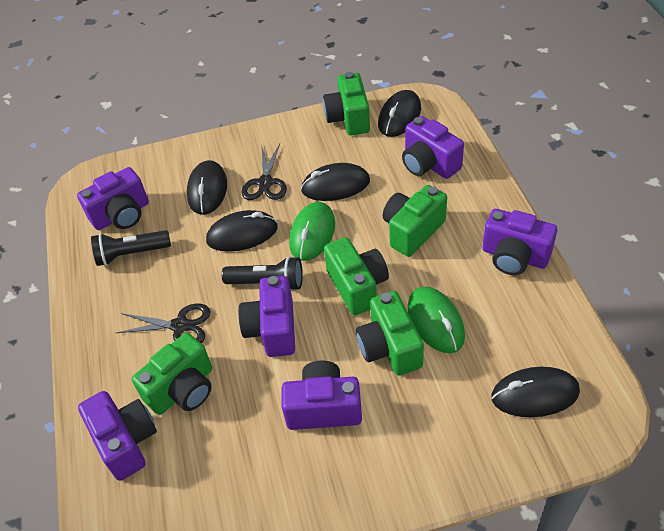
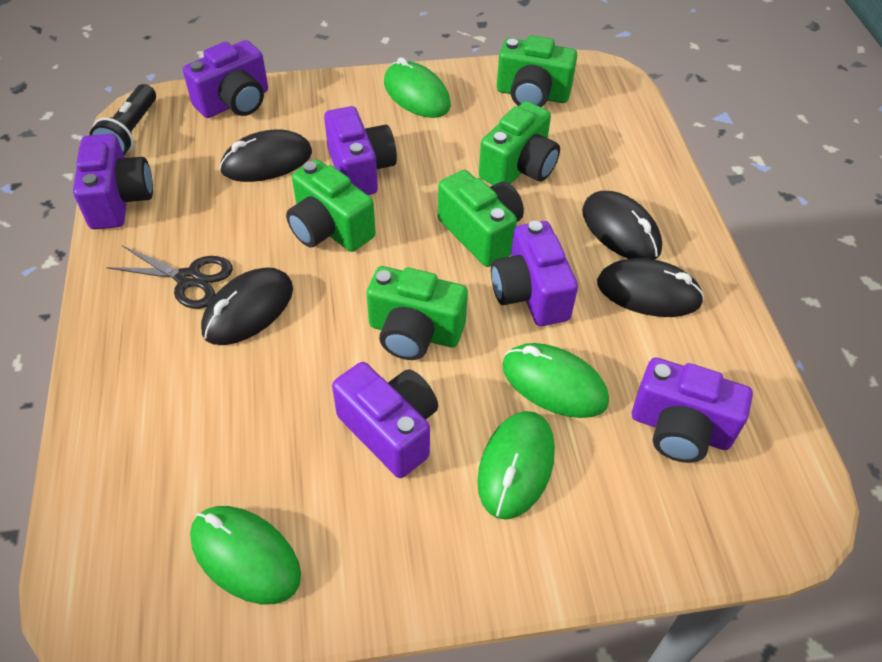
black flashlight: [91,230,171,266] [221,256,303,291] = 2 -> [89,84,156,155] = 1
black mouse: [187,160,227,215] [206,210,278,252] [301,163,370,201] [378,90,421,137] [491,367,580,417] = 5 -> [201,267,293,345] [219,129,312,182] [582,191,662,260] [597,258,704,317] = 4
black scissors: [116,304,211,344] [241,144,287,200] = 2 -> [106,246,233,309] = 1
green mouse: [289,202,335,261] [408,287,465,353] = 2 -> [190,506,301,604] [384,57,451,118] [477,411,555,520] [502,343,609,418] = 4

